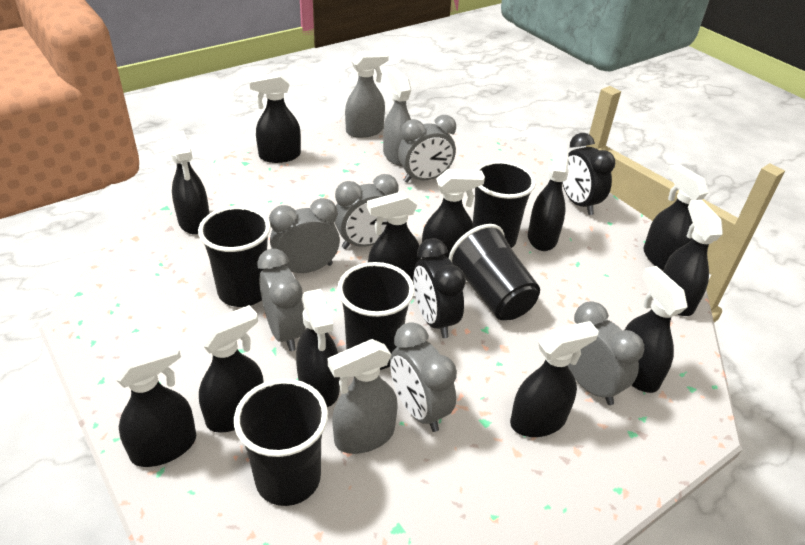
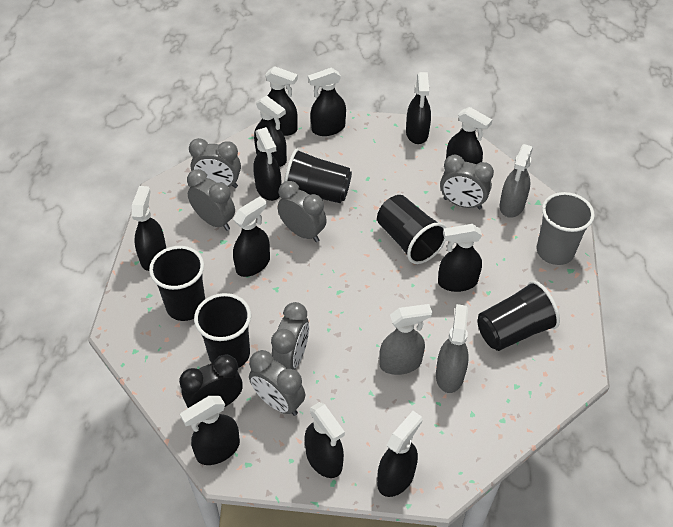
black clock: [413,238,466,338] [562,133,615,215] = 2 -> [179,354,243,408] = 1
grey cup: none = 0 -> [537,192,595,265] = 1

